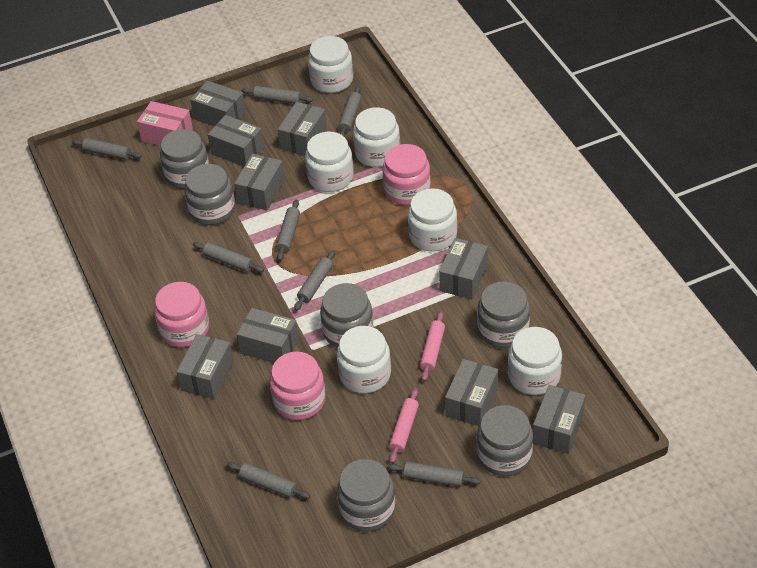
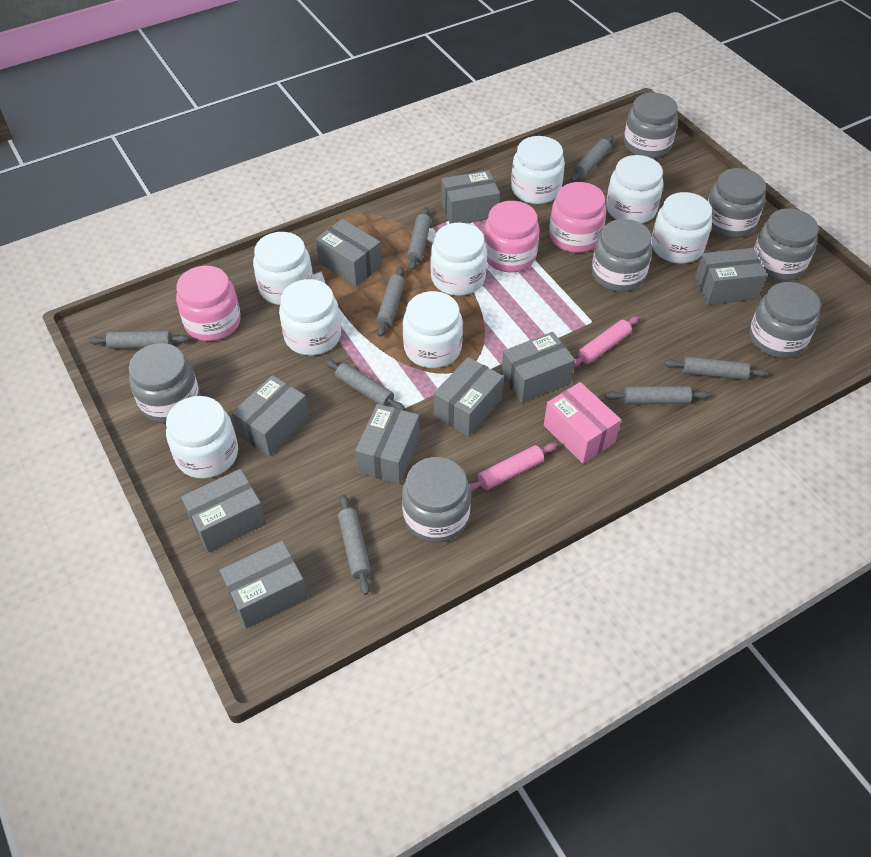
grey jar: [160,129,209,189] [184,164,235,225] [320,283,373,348] [337,459,395,532] [477,281,530,348] [477,405,533,476] = 6 -> [129,343,200,423] [402,457,471,543] [592,219,652,292] [624,93,678,158] [708,168,766,238] [749,282,820,358] [754,208,819,281] = 7
white jar: [305,132,354,192] [308,36,353,93] [337,326,391,393] [353,107,400,167] [408,188,457,251] [508,327,562,395] = 6 -> [166,396,238,479] [253,232,313,305] [279,279,341,355] [403,291,463,368] [430,223,487,296] [511,136,565,204] [606,155,663,224] [651,192,712,264] = 8

